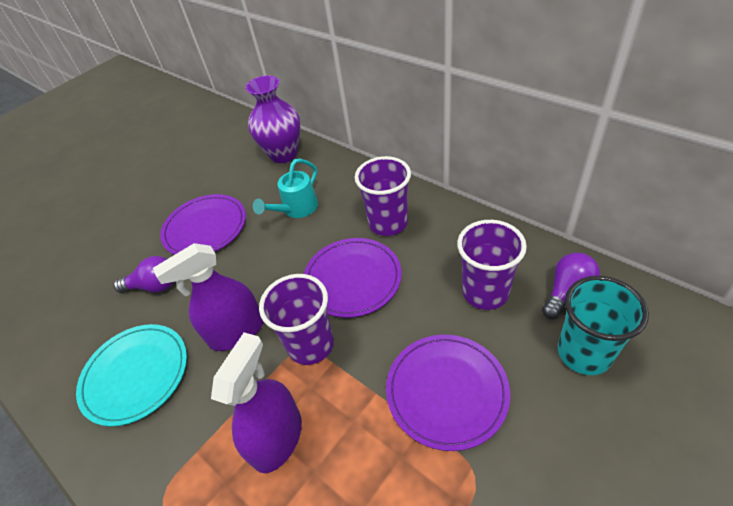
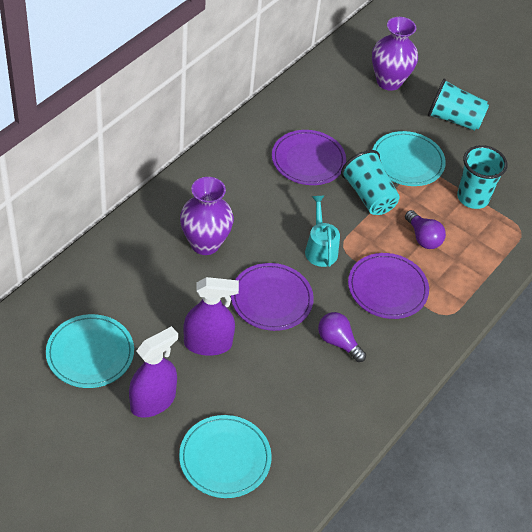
purple cup: [259,274,334,365] [354,156,411,236] [457,220,527,310] = 3 -> none = 0
purple vase: [245,75,300,163] = 1 -> [180,177,234,255] [372,17,418,91] = 2
turquoise cup: [558,276,649,375] = 1 -> [341,150,400,215] [428,78,489,131] [457,145,508,209] = 3
turquoise plate: [76,324,187,427] = 1 -> [46,314,134,388] [179,415,272,498] [372,131,446,186] = 3

